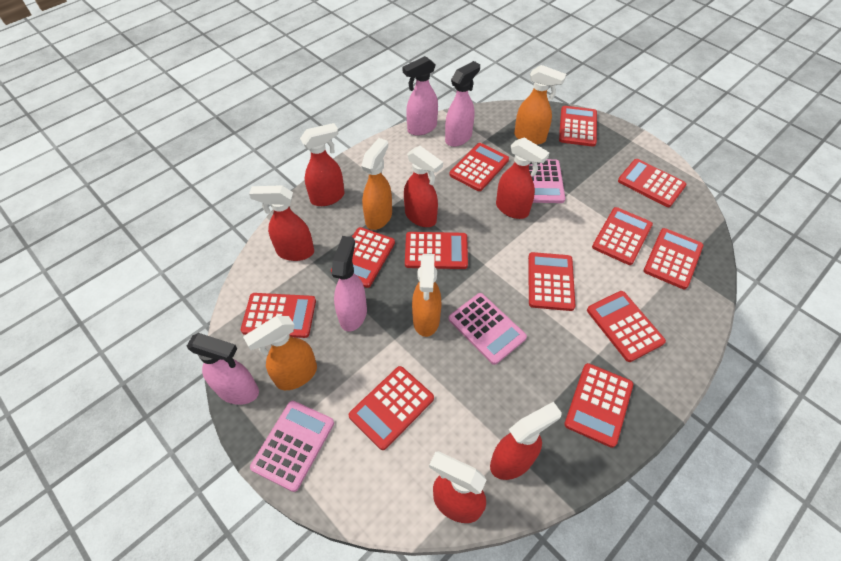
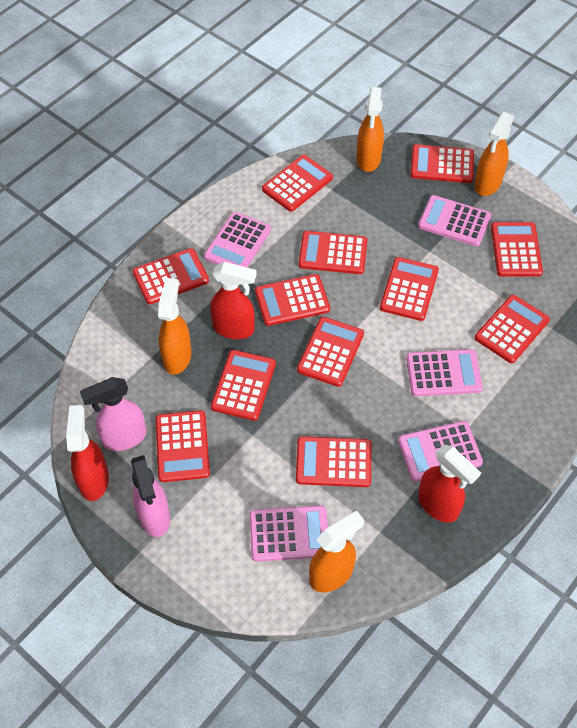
pink calculator: [250,401,334,492] [449,293,527,365] [529,159,565,203] = 3 -> [204,212,271,267] [250,505,328,562] [398,421,483,482] [406,349,483,396] [418,195,491,246] = 5
pink spray bottle: [187,333,259,405] [331,236,367,332] [402,56,438,136] [445,61,480,147] = 4 -> [80,377,147,451] [131,455,170,537] = 2
red spray bottle: [249,185,314,261] [300,123,344,206] [404,146,443,227] [429,451,486,523] [490,402,562,480] [496,137,550,219] = 6 -> [66,405,109,501] [210,262,257,339] [418,445,481,523] = 3

